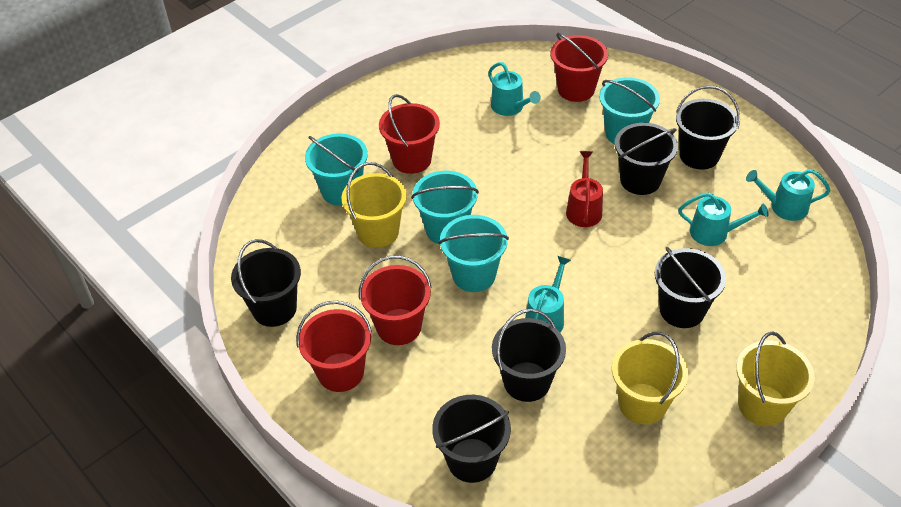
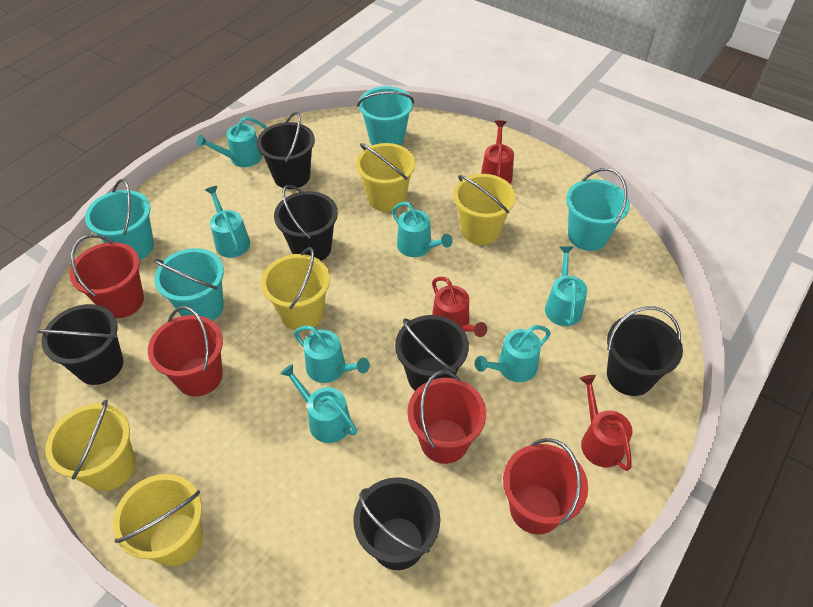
red watering can: [566,151,603,227] = 1 -> [432,277,487,337] [481,120,514,184] [580,375,632,471] = 3
turquoise watering can: [488,62,541,116] [525,256,571,332] [678,192,769,246] [746,169,830,221] = 4 -> [197,116,267,167] [205,186,250,258] [280,364,357,443] [294,326,370,383] [392,202,453,257] [475,325,551,382] [545,246,587,326] = 7
yellow bucket: [341,162,407,248] [612,332,688,425] [736,332,815,426] = 3 -> [45,400,136,491] [113,474,203,566] [261,247,330,331] [356,143,415,212] [453,174,516,245] = 5

